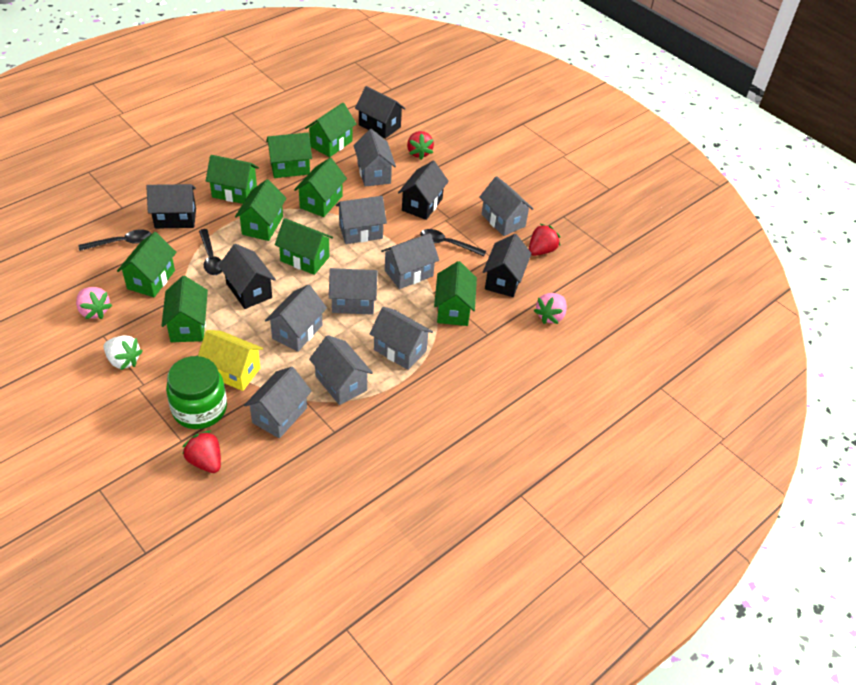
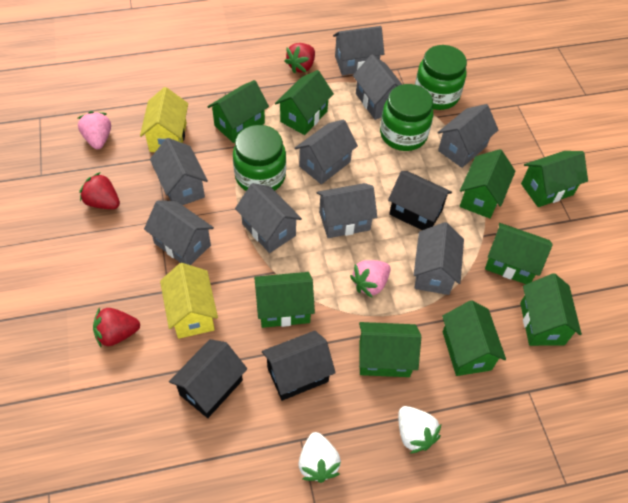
black house: [146,184,196,229] [219,244,276,309] [355,86,406,139] [398,161,449,220] [483,234,532,297] = 5 -> [169,339,247,418] [262,331,336,401] [388,171,452,230] = 3
black spoon: [79,229,151,251] [199,229,222,275] [420,229,486,256] = 3 -> none = 0
green jar: [166,356,227,429] = 1 -> [233,125,286,191] [380,84,433,151] [415,45,467,110] = 3
white strawberry: [104,335,143,370] = 1 -> [298,432,341,483] [398,406,441,453] = 2
yellow house: [198,330,263,391] = 1 -> [140,87,188,152] [160,263,218,339] = 2

